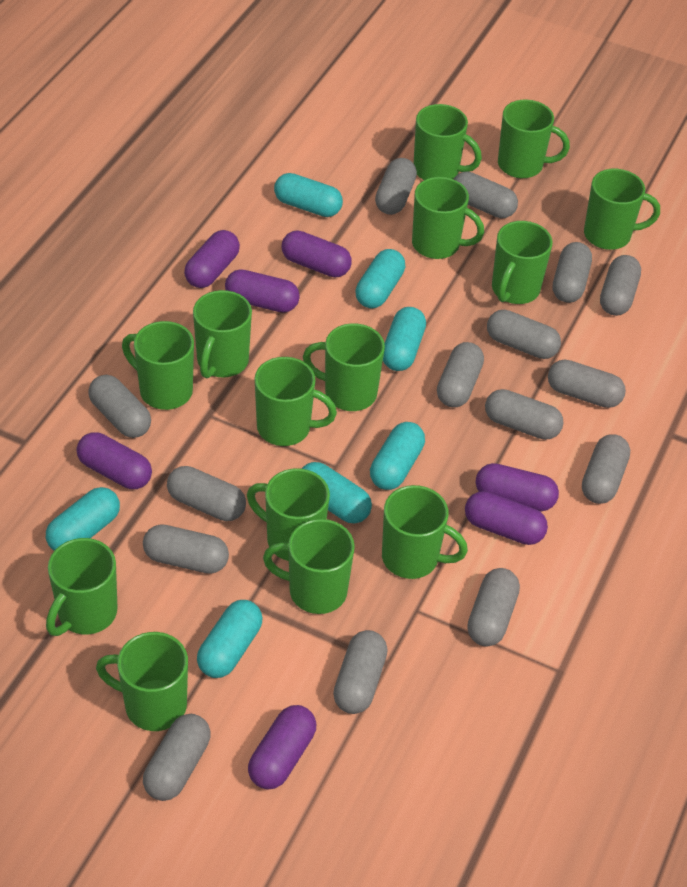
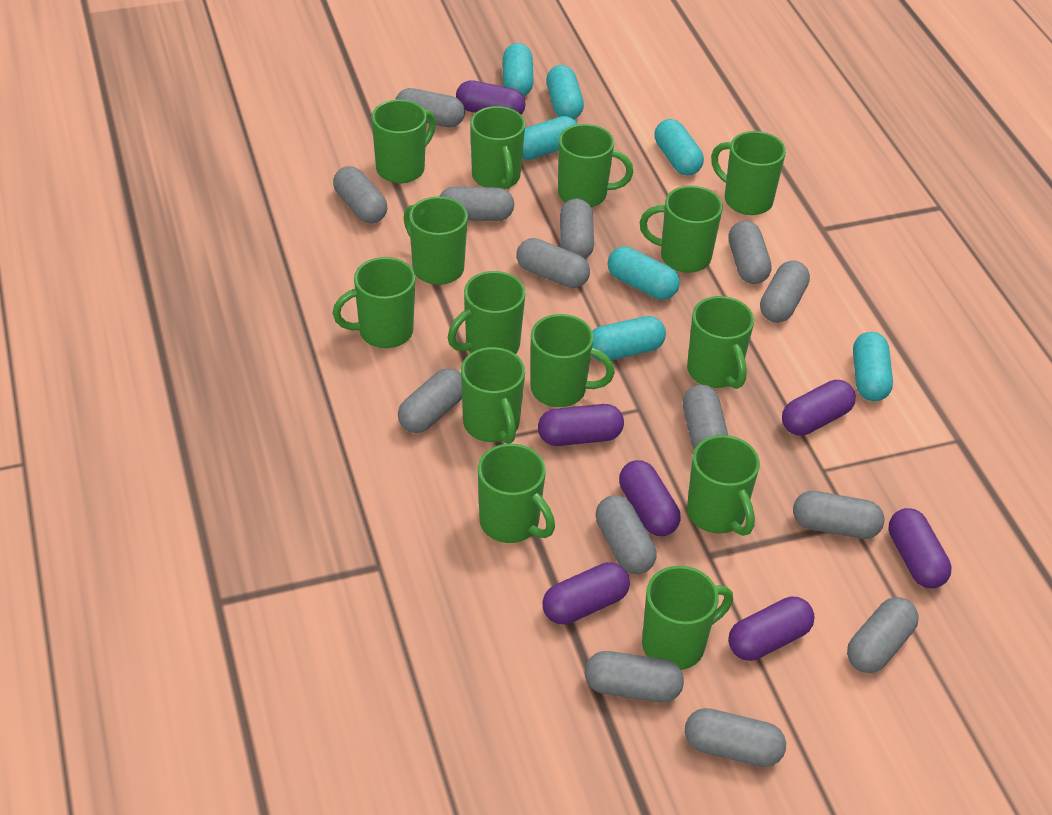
grey capsule: [88,375,151,438] [143,524,229,574] [143,714,211,801] [167,466,246,521] [333,630,387,714] [375,158,417,215] [437,342,484,407] [453,171,518,218] [467,568,520,646] [485,389,563,440] [487,310,561,359] [548,360,626,408] [553,242,592,303] [582,434,630,504] [600,255,641,316] = 15 -> [333,166,387,224] [395,88,465,127] [398,368,462,433] [439,187,514,221] [517,238,590,288] [560,198,594,259] [585,651,684,703] [596,495,657,574] [683,384,728,450] [685,708,786,767] [728,221,772,284] [760,261,810,323] [793,491,884,539] [847,597,919,673] = 14

